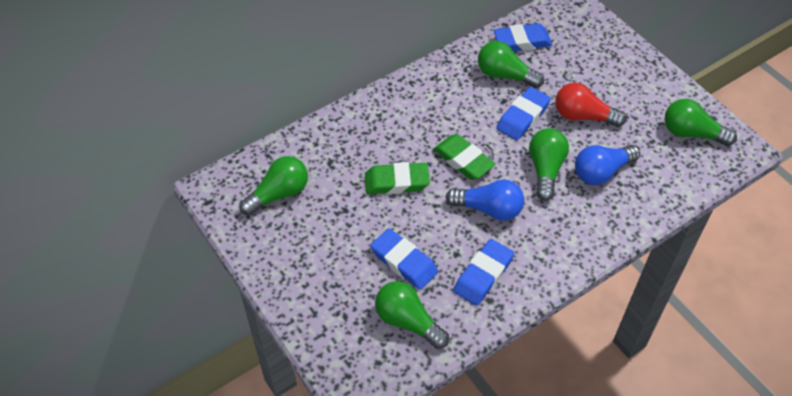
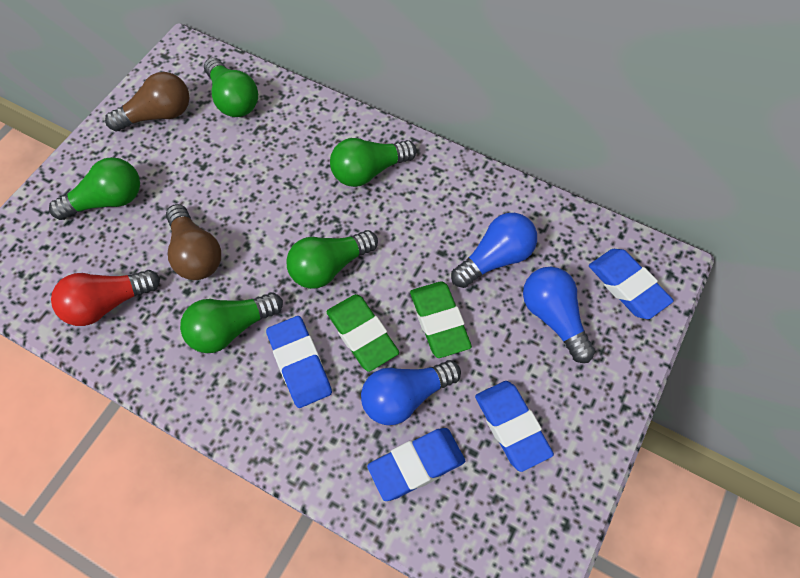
blue light bulb: [445,180,524,221] [575,145,640,185] = 2 -> [361,360,461,425] [451,213,537,288] [523,267,595,363] = 3
brown light bulb: none = 0 -> [105,72,189,131] [166,204,221,280] = 2

